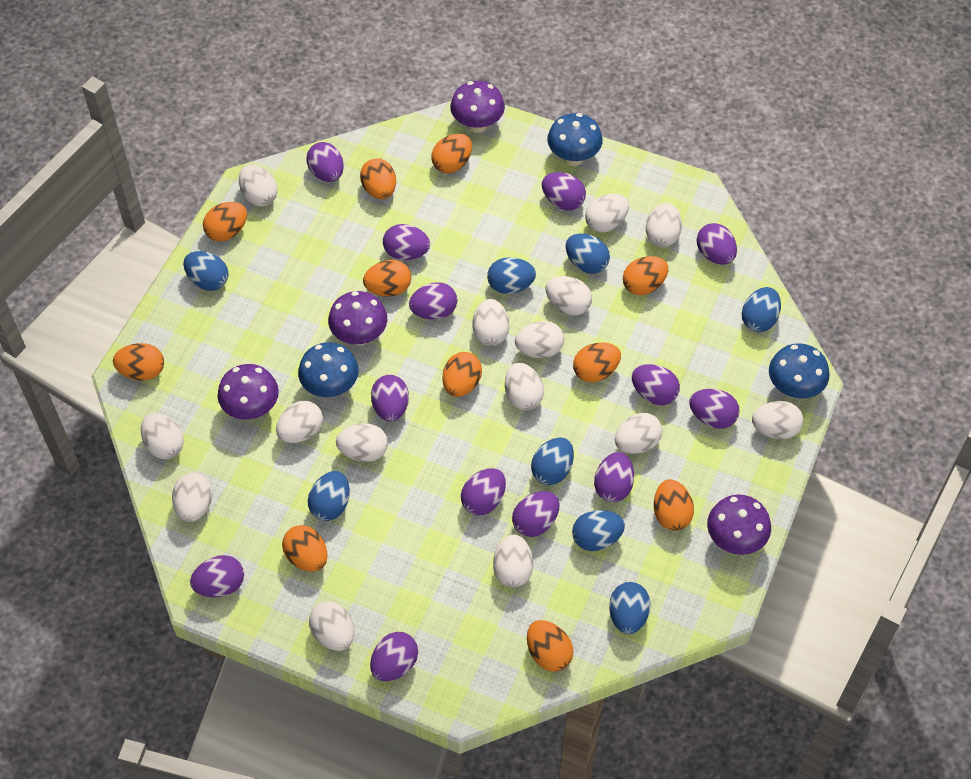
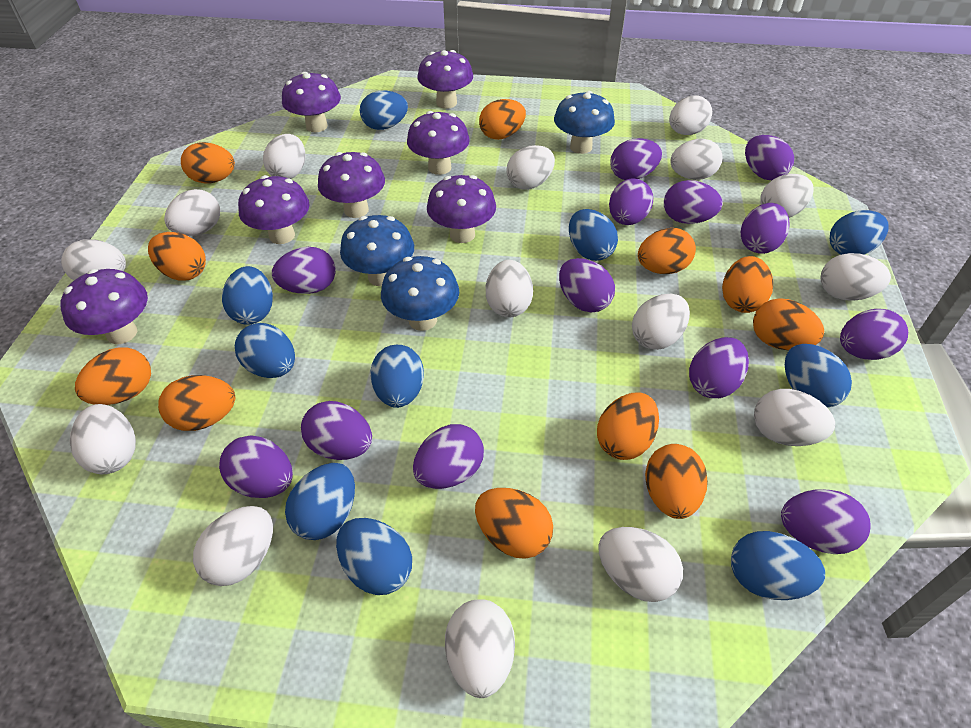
blue egg: [183,251,229,291] [308,471,350,521] [487,257,536,294] [531,437,574,485] [565,234,610,274] [572,510,625,551] [609,582,651,634] [742,287,781,332] = 8 -> [222,266,273,325] [235,323,295,378] [285,463,355,540] [336,518,412,595] [360,91,408,130] [370,345,424,408] [569,209,618,261] [731,531,825,600] [785,344,852,408] [830,210,889,255] = 10
purple mushroom: [218,364,279,420] [328,291,387,345] [450,81,505,133] [707,495,771,555] = 4 -> [60,269,148,344] [238,175,310,244] [282,72,341,132] [318,152,385,218] [407,111,470,175] [417,50,473,109] [427,175,496,243] = 7

